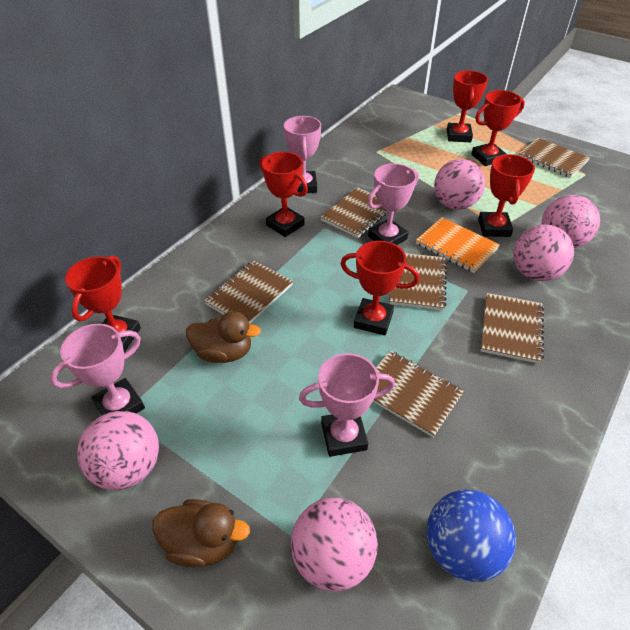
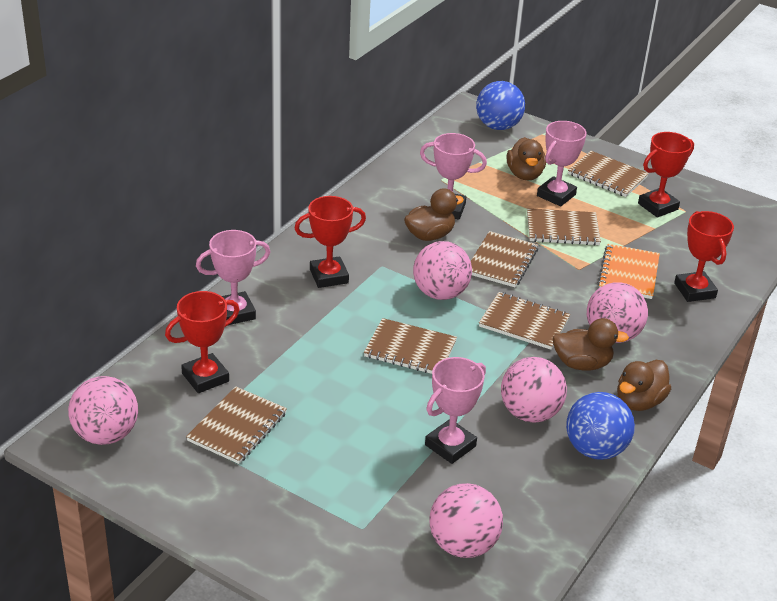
blue ball: [427,489,516,582] = 1 -> [476,81,525,130] [566,392,635,460] = 2
brown duck: [152,499,250,568] [186,311,261,363] = 2 -> [404,189,464,241] [507,137,546,180] [552,318,629,370] [617,360,671,411] = 4
red trophy: [65,256,141,352] [260,152,308,237] [340,241,419,335] [447,70,488,142] [471,90,525,166] [478,154,535,237] = 6 -> [165,291,239,393] [294,196,366,288] [638,132,694,218] [674,211,734,302] = 4

